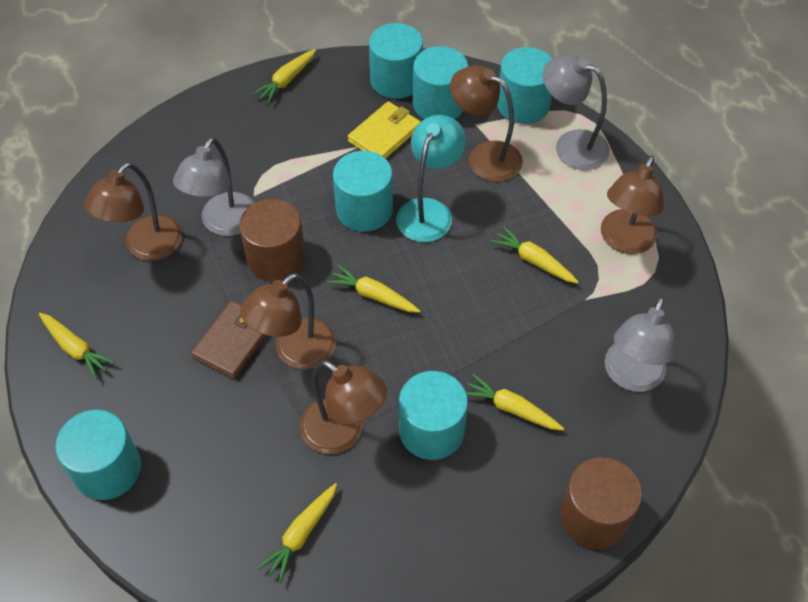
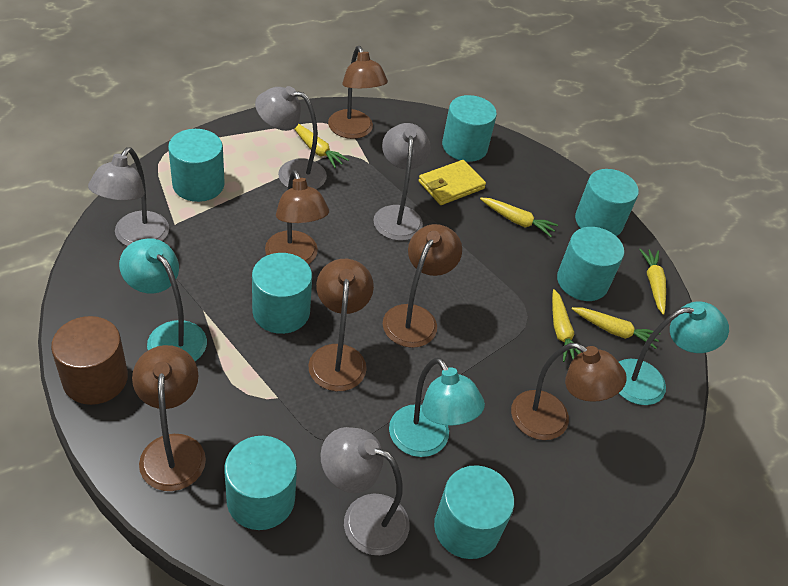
brown cylinder: [239,199,306,282] [560,457,642,549] = 2 -> [51,316,128,405] = 1
brown lamp: [84,162,183,261] [240,273,336,370] [300,360,387,454] [450,65,523,182] [601,156,664,254] = 5 -> [132,345,206,491] [265,170,329,264] [308,259,374,391] [328,46,388,139] [383,224,462,348] [511,343,627,440] = 6
brown wallet: [191,301,267,379] = 1 -> none = 0
grey lamp: [173,137,255,236] [543,55,609,170] [605,296,676,392] = 3 -> [88,147,169,246] [255,86,327,189] [320,427,409,555] [373,123,431,241] = 4
turquoise cylinder: [55,410,141,500] [333,151,393,232] [369,23,423,99] [399,371,468,460] [413,46,468,119] [497,47,553,124] = 6 -> [168,129,225,202] [224,436,297,530] [252,253,312,334] [434,465,514,559] [442,95,497,162] [557,227,624,301] [575,169,639,236] = 7
turquoise lamp: [396,115,466,242] = 1 -> [119,238,207,361] [389,358,485,457] [619,301,729,405] = 3
yellow carrot: [39,313,115,379] [253,49,316,104] [258,483,337,583] [327,265,420,313] [466,374,564,431] [491,227,579,283] = 6 -> [294,124,349,168] [480,198,558,237] [552,289,581,362] [572,307,661,349] [639,249,666,315] = 5

